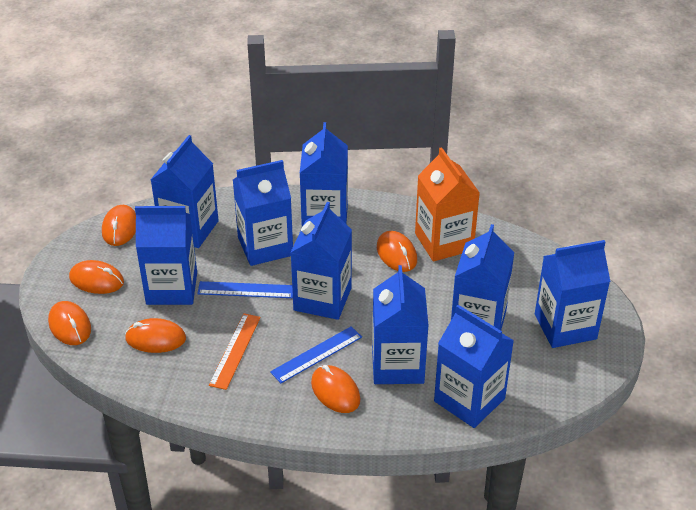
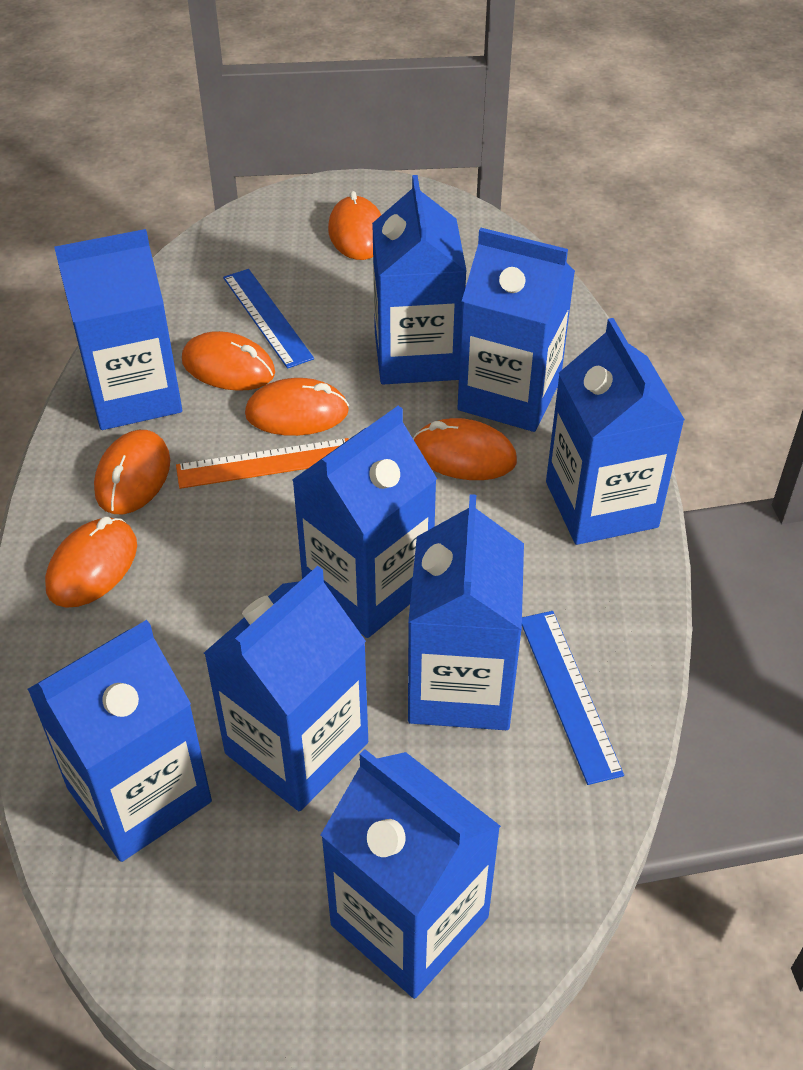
orange carton: [415,147,480,261] = 1 -> none = 0

